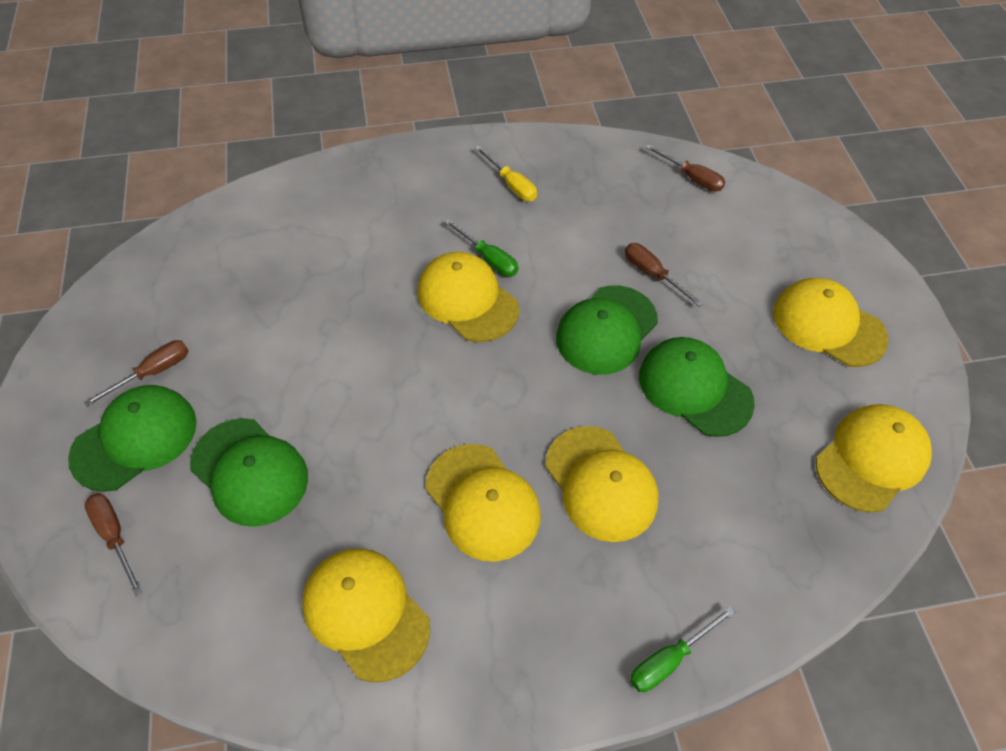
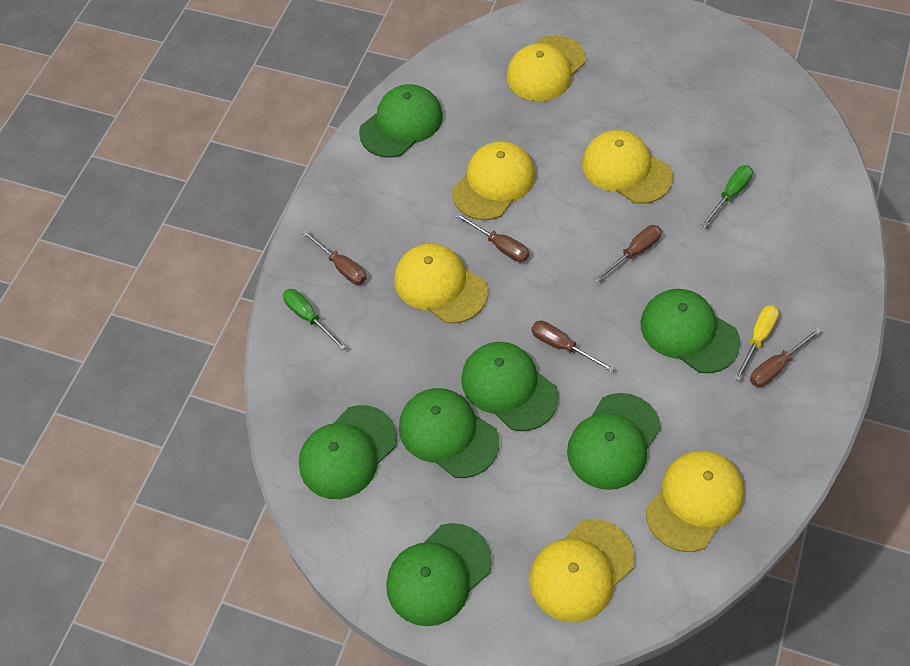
brown screwdriver: [84,340,189,407] [85,493,143,596] [625,243,704,307] [645,144,725,192] = 4 -> [302,230,367,285] [455,213,529,262] [531,321,615,372] [594,225,662,282] [750,327,821,387] = 5
green cap: [68,385,197,492] [190,418,308,527] [556,285,658,375] [639,337,755,437] = 4 -> [299,405,397,499] [359,84,443,158] [386,523,492,626] [399,388,499,478] [461,342,559,431] [567,393,661,490] [641,289,740,373] = 7

